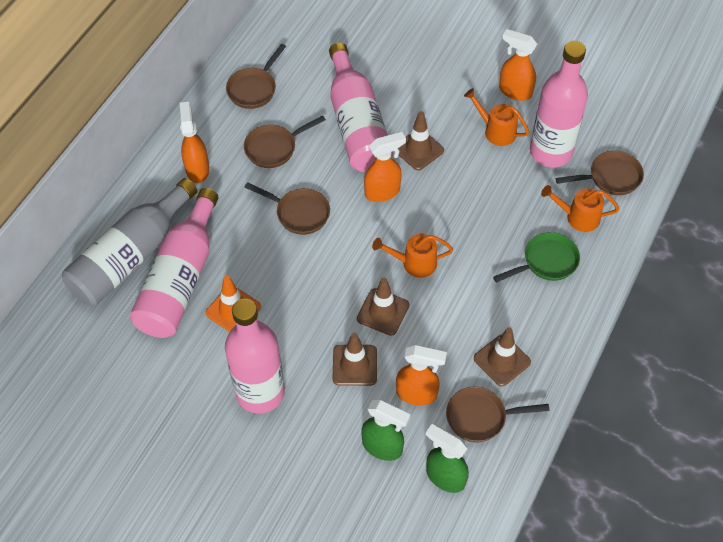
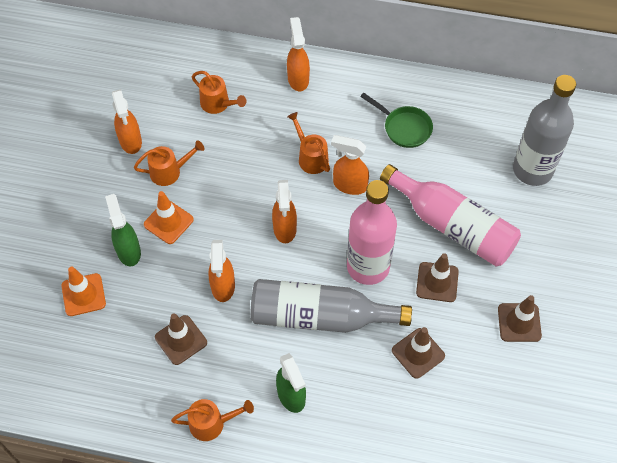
brown pan: [226,44,286,109] [244,116,326,168] [244,182,330,235] [446,387,550,442] [556,151,644,195] = 5 -> none = 0
grey bottle: [62,178,197,306] = 1 -> [250,279,412,333] [513,75,576,186] = 2
orange spray bottle: [180,102,209,183] [364,132,406,202] [396,345,447,406] [499,29,537,101] = 4 -> [112,89,142,154] [208,240,235,302] [272,180,297,243] [287,17,310,91] [331,135,369,195] = 5
orange traffic cone: [205,275,261,332] = 1 -> [61,267,106,316] [144,191,194,244] = 2
orange watering can: [372,234,453,278] [464,88,529,146] [541,185,619,232] = 3 -> [134,141,204,186] [171,399,254,441] [192,71,246,114] [287,112,330,174] = 4
pink bottle: [130,188,219,338] [225,299,285,414] [329,42,393,172] [530,41,588,167] = 4 -> [347,180,397,285] [380,164,521,266] = 2

